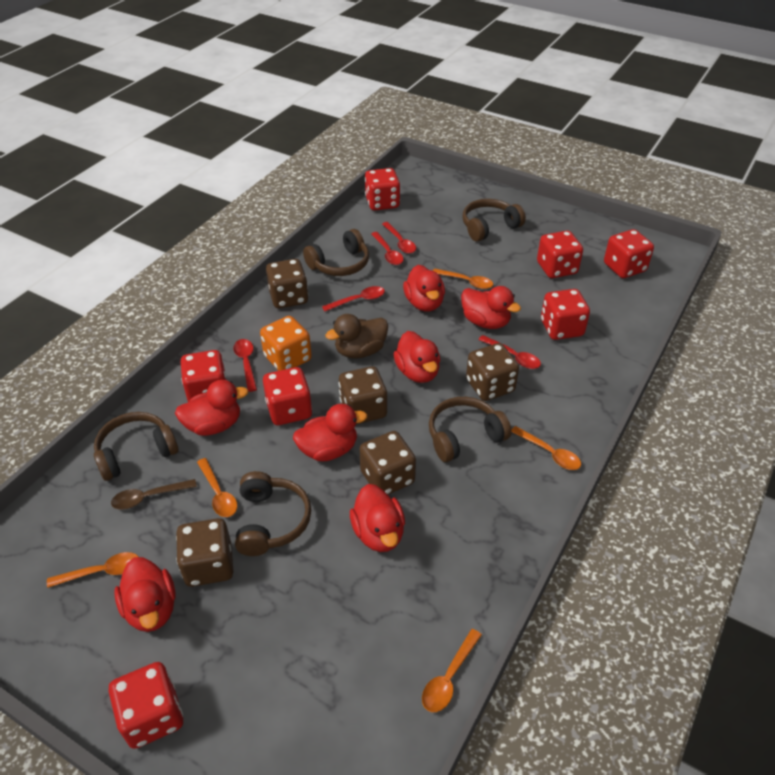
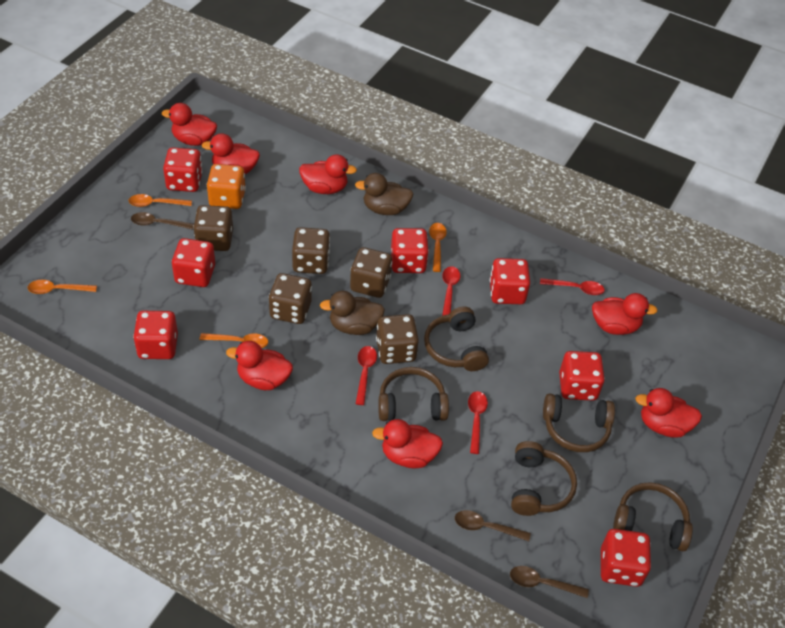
brown duck: [325,314,388,359] = 1 -> [320,291,385,335] [355,173,414,215] = 2
brown spoon: [111,479,197,509] = 1 -> [131,212,194,230] [455,510,531,541] [510,566,589,598] = 3
orange spoon: [47,552,139,588] [197,458,237,517] [422,629,482,712] [433,268,493,289] [512,426,581,470] = 5 -> [28,280,97,294] [129,194,192,207] [200,333,268,348] [429,223,447,272] = 4
red spoon: [234,339,257,392] [322,286,385,311] [371,232,404,265] [382,222,416,254] [478,335,541,369] = 5 -> [356,346,377,405] [442,266,460,316] [468,391,488,454] [540,278,605,295] = 4

